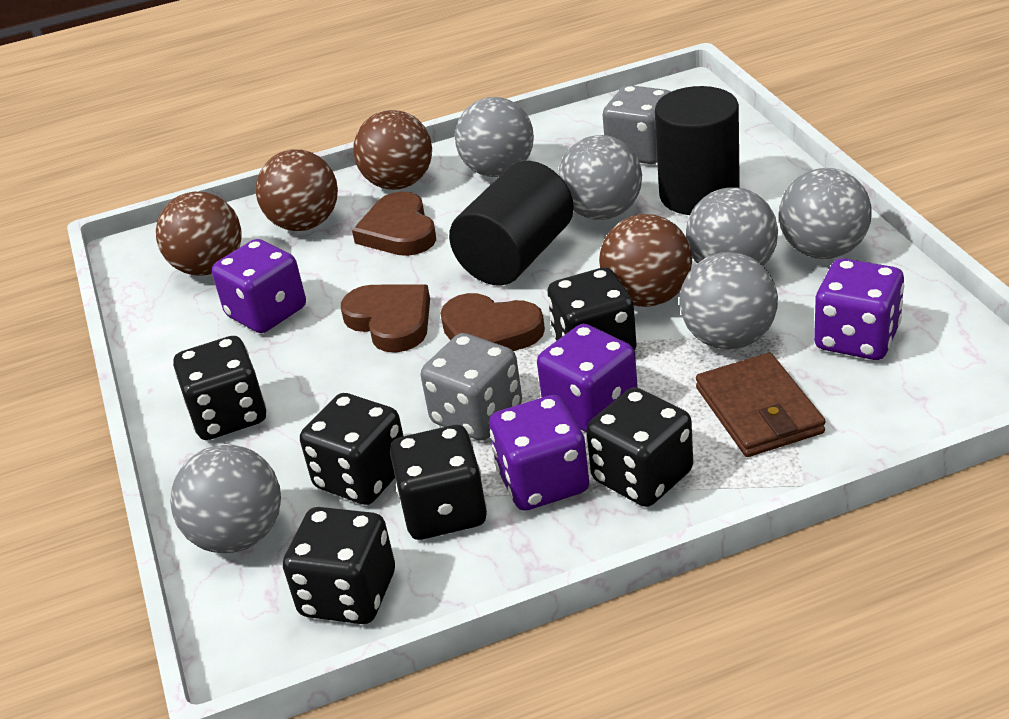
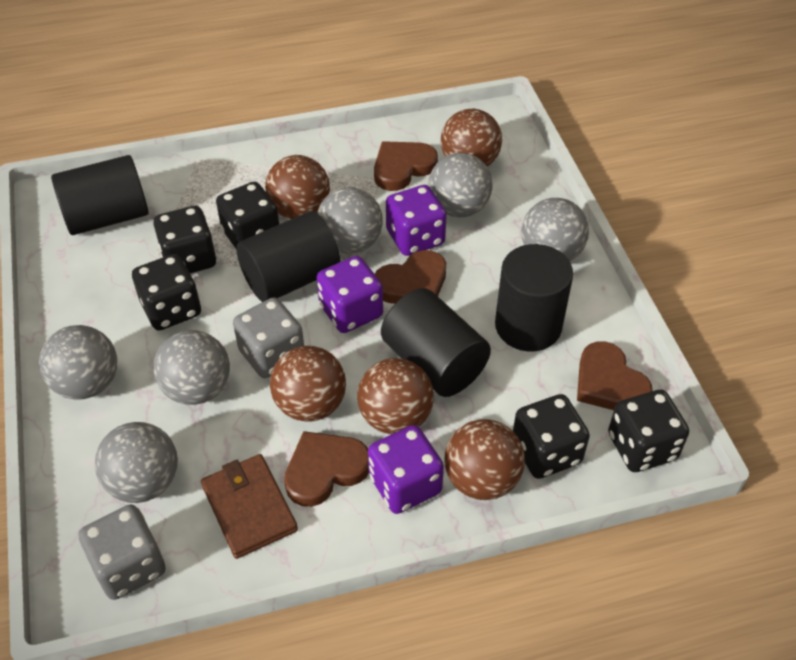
black cylinder: [449,161,574,286] [655,86,740,215] = 2 -> [51,155,149,235] [236,211,340,302] [381,288,491,397] [495,244,573,352] = 4
black dice: [173,336,266,440] [283,507,395,624] [300,393,403,505] [390,425,487,540] [547,267,637,351] [586,388,693,507] = 6 -> [132,254,201,331] [153,206,216,273] [216,182,279,248] [513,394,590,479] [608,390,689,472] = 5
brown ball: [156,192,241,275] [256,150,338,231] [353,110,432,190] [599,214,692,307] = 4 -> [265,155,330,219] [270,346,346,422] [357,358,434,434] [441,109,502,166] [445,419,525,500] = 5
brown heart: [341,284,430,353] [352,192,436,256] [440,293,545,351] = 3 -> [284,431,369,507] [374,141,438,191] [375,250,446,304] [577,341,653,410] = 4
purple dice: [212,239,306,333] [489,395,589,511] [537,324,638,432] [814,258,904,360] = 4 -> [317,256,383,333] [368,425,444,514] [386,185,447,256] = 3

